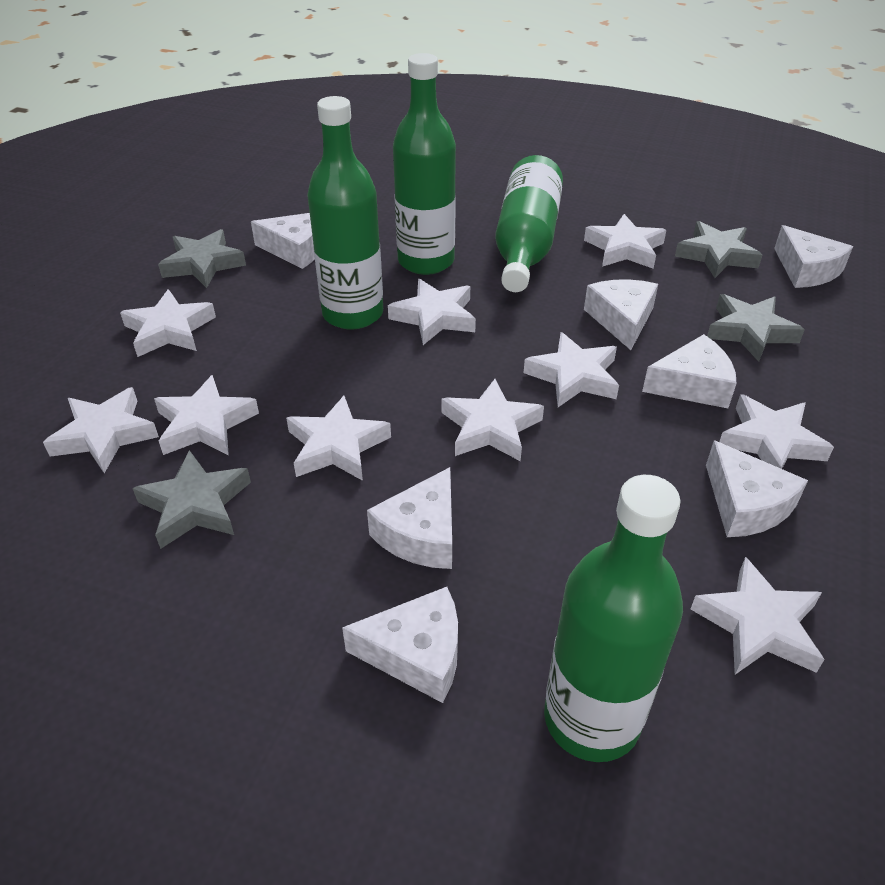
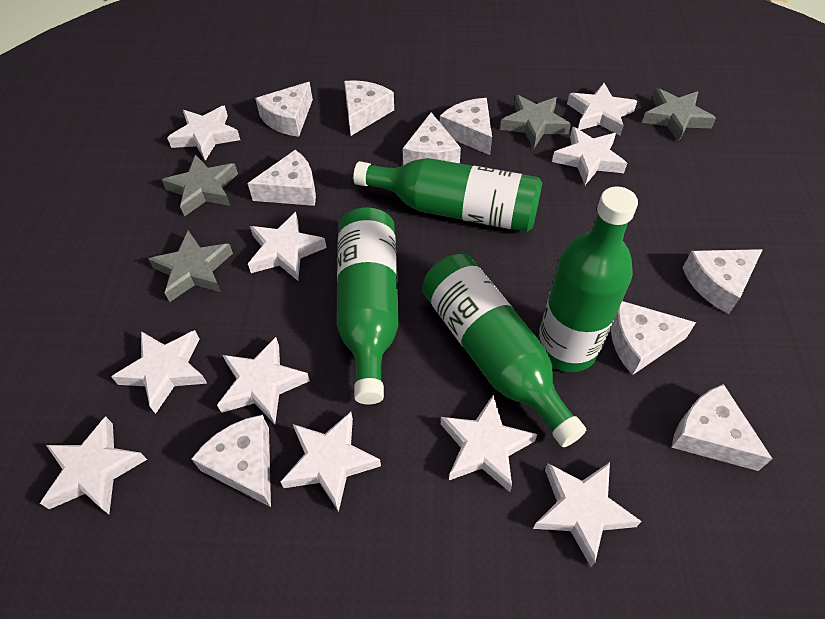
white cheese: [251,213,315,269] [342,587,458,703] [367,467,452,569] [584,279,658,350] [642,334,737,408] [706,440,808,537] [774,225,853,288] = 7 -> [191,415,271,507] [247,150,316,206] [255,82,313,137] [344,80,394,136] [403,112,461,165] [440,98,492,155] [611,301,696,375] [671,384,773,471] [683,249,763,314] = 9

